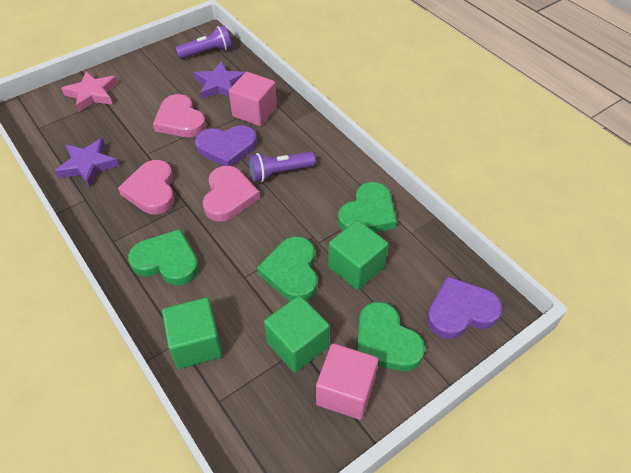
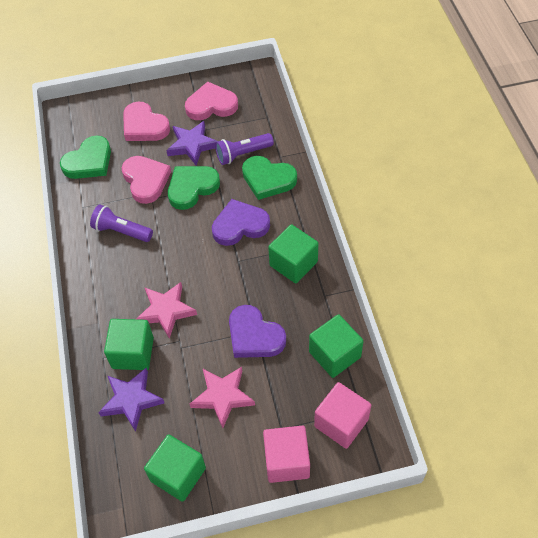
green cube: [162,297,223,369] [264,295,330,373] [328,220,388,290] = 3 -> [104,319,154,370] [144,434,206,502] [268,224,318,284] [309,314,363,378] = 4
green heart: [128,229,199,286] [257,236,318,301] [338,182,397,232] [357,302,425,371] = 4 -> [60,135,111,179] [168,166,220,210] [242,156,297,200] = 3
pink star: [61,71,118,112] = 1 -> [137,282,197,339] [190,367,255,428] = 2

